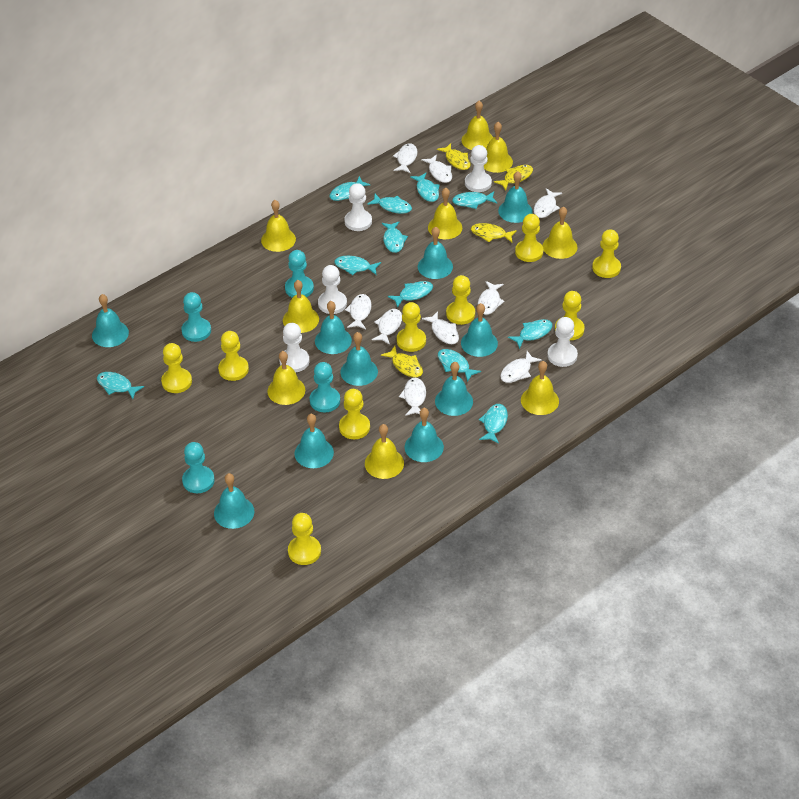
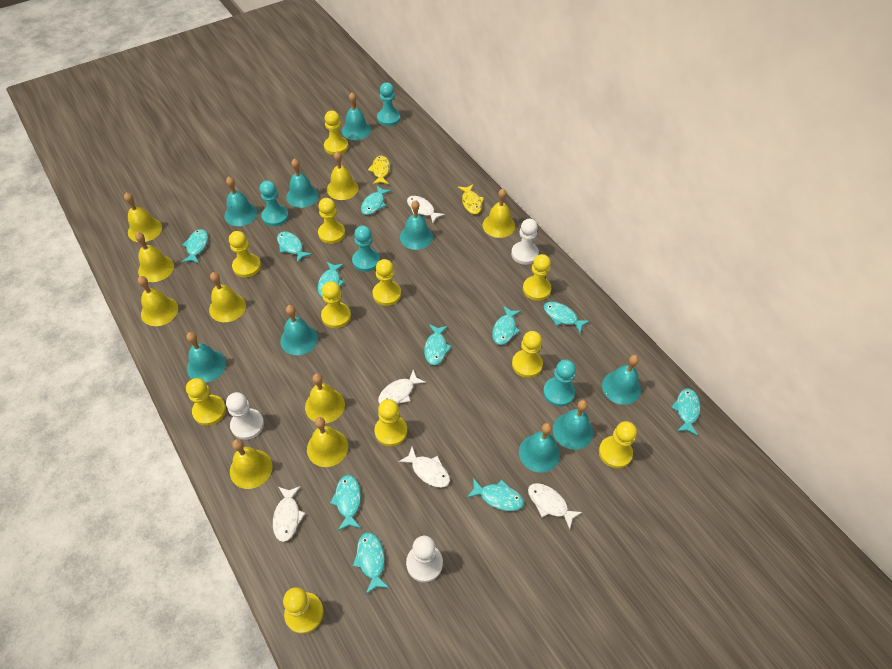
turquoise bell: [92,294,129,347] [214,473,254,529] [294,414,334,468] [315,301,352,354] [340,332,378,386] [405,408,444,462] [418,227,453,279] [435,362,473,416] [461,303,498,357] [498,171,533,223] = 10 -> [186,332,226,382] [224,177,258,226] [280,305,318,355] [286,158,319,208] [342,92,371,140] [400,200,433,250] [519,423,560,473] [553,400,593,450] [602,355,641,405] = 9
white fish: [345,294,372,329] [372,309,402,345] [393,143,418,173] [399,378,426,416] [421,154,452,183] [422,311,459,344] [478,281,505,315] [500,351,542,383] [534,188,562,218] = 9 -> [273,486,306,542] [378,370,426,404] [398,447,450,488] [407,196,445,223] [528,483,582,529] = 5
white pawn: [279,323,309,372] [318,265,347,314] [344,183,372,231] [465,145,492,192] [547,317,578,367] = 5 -> [226,392,264,440] [406,536,443,582] [511,219,539,265] = 3
yellow fish: [381,346,423,377] [437,143,471,170] [471,223,517,243] [494,165,533,190] = 4 -> [368,156,390,185] [458,184,484,214] = 2
yellow pawn: [161,343,192,393] [218,331,249,381] [288,513,321,565] [339,389,370,439] [397,302,426,352] [446,275,475,325] [515,214,544,262] [555,291,585,340] [592,229,621,278] = 9 -> [186,378,226,426] [229,231,261,277] [283,587,324,634] [318,198,345,244] [321,281,351,328] [324,111,348,155] [373,259,401,306] [375,399,407,446] [512,331,543,378] [523,254,551,301] [599,421,637,468] = 11

